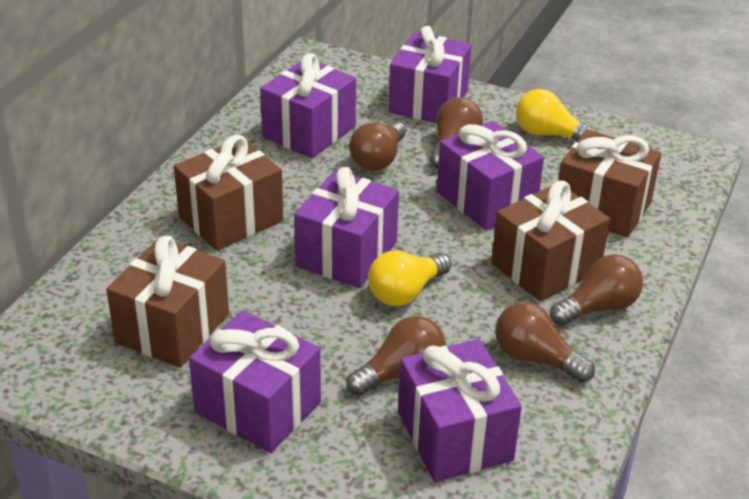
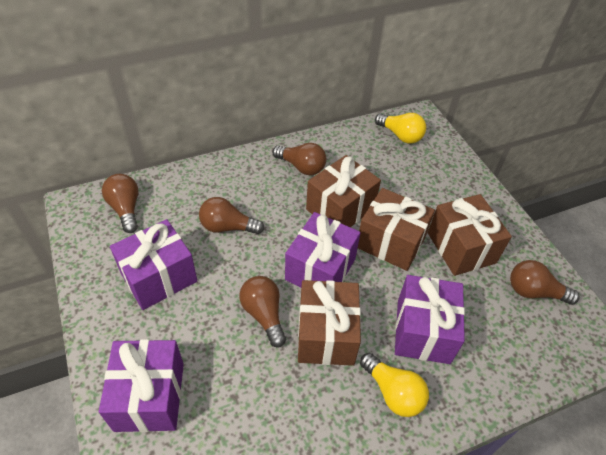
purple gift: [189,310,321,453] [260,53,356,158] [294,167,399,288] [388,26,472,123] [398,339,522,482] [437,121,544,230] = 6 -> [98,339,184,432] [110,219,197,310] [285,212,361,288] [395,275,465,364] = 4

